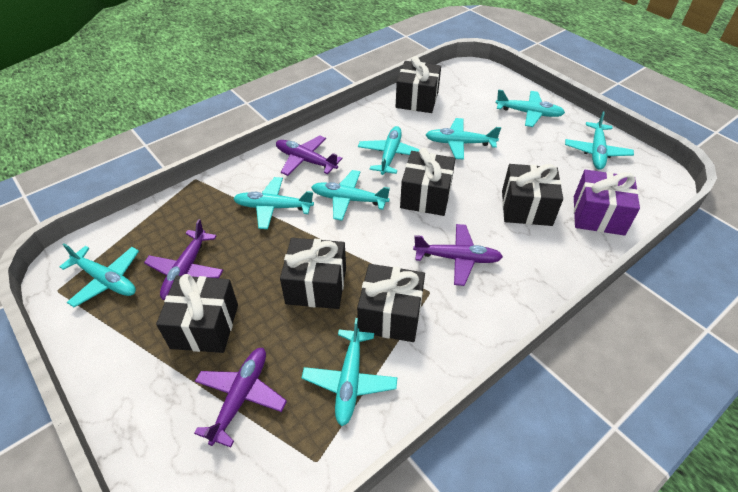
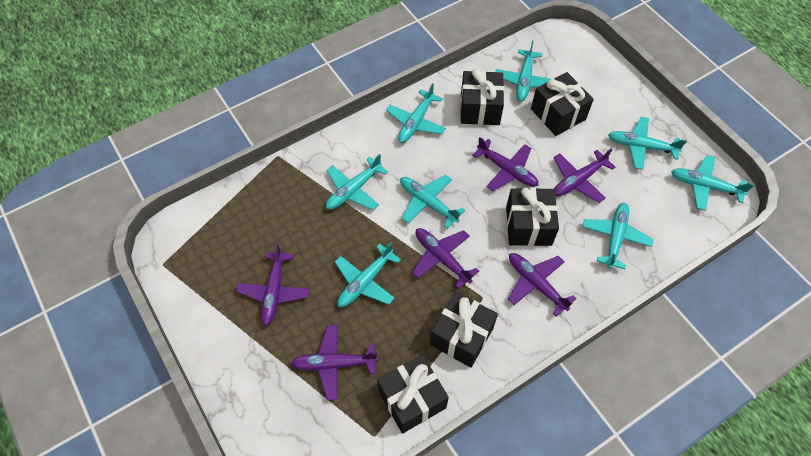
black gift: [156,274,238,353] [280,238,346,309] [357,264,425,342] [396,56,441,113] [400,148,455,216] [502,164,563,226] = 6 -> [377,355,449,434] [430,291,498,368] [460,69,504,125] [506,188,559,246] [531,72,594,136] = 5
purple gift: [574,170,640,236] = 1 -> none = 0
purple plane: [144,219,223,300] [194,348,287,447] [276,135,343,176] [413,224,503,286] = 4 -> [236,244,310,326] [291,325,378,400] [412,228,479,289] [472,137,539,191] [508,253,577,317] [554,149,615,203] = 6

